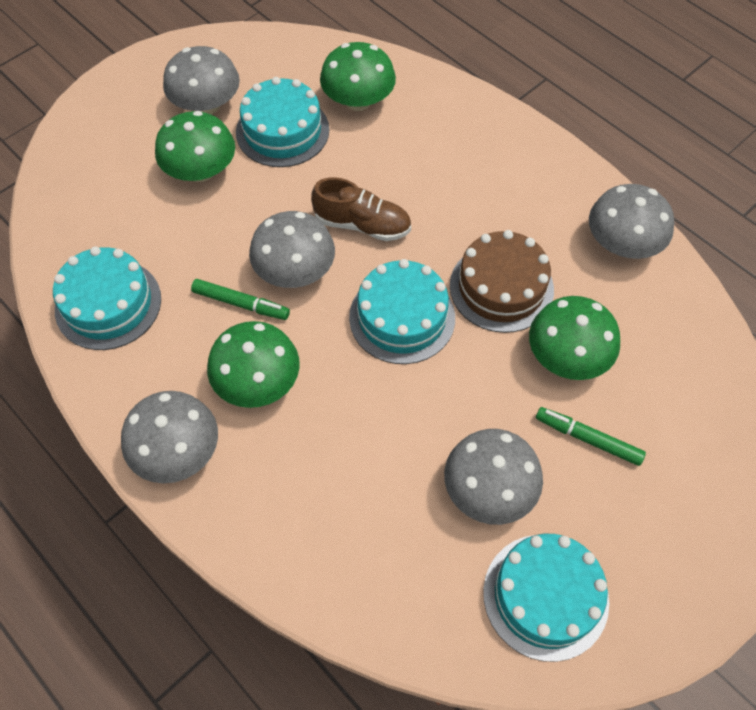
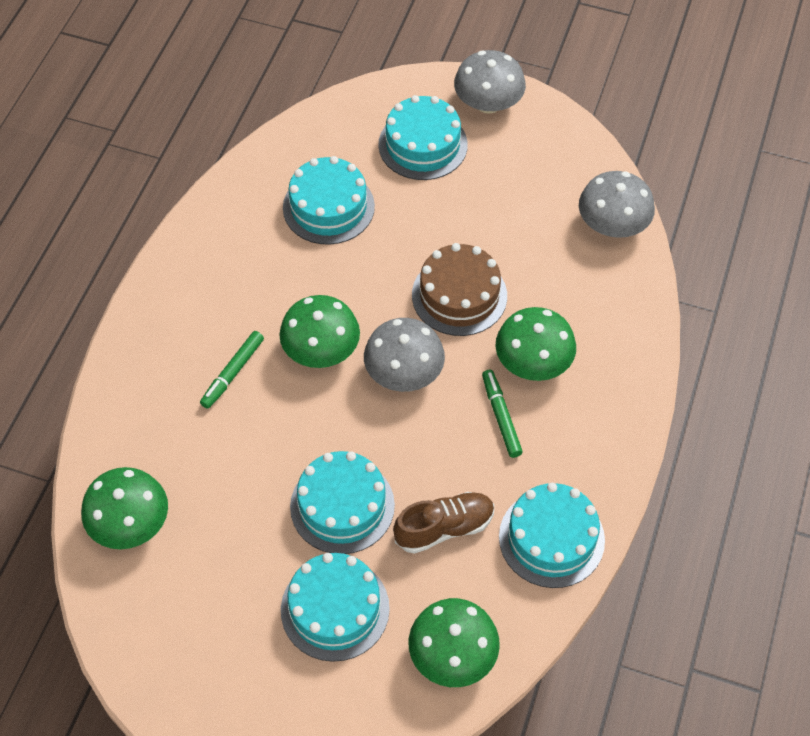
grey mushroom: [121,391,218,484] [163,46,240,114] [249,211,335,288] [444,429,543,525] [589,184,674,259] = 5 -> [364,318,445,392] [454,50,526,114] [579,171,655,238] = 3
turquoise cake: [53,247,161,350] [236,77,329,167] [349,259,455,364] [483,534,609,662] = 4 -> [281,553,390,662] [283,156,375,245] [290,451,395,554] [378,95,468,180] [499,483,605,588] = 5

